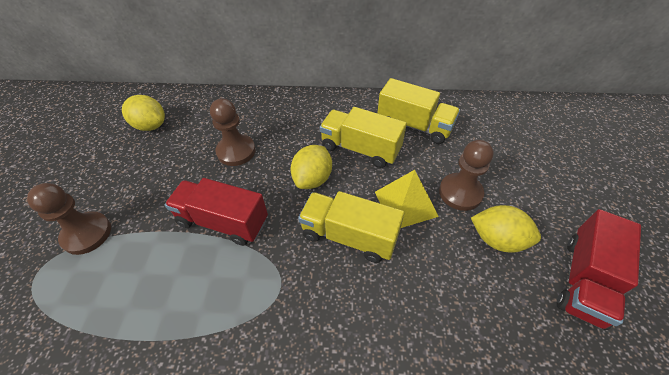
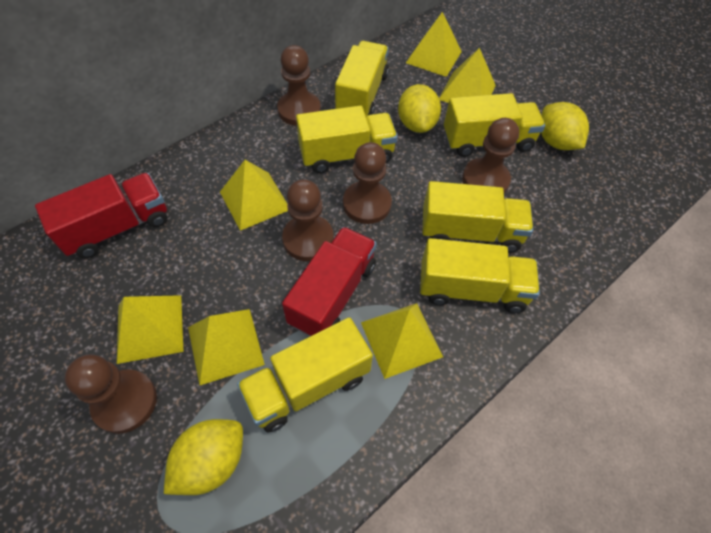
brown pawn: [27,183,111,255] [210,98,256,166] [439,140,494,211] = 3 -> [65,354,157,434] [277,45,321,126] [282,179,334,261] [343,142,392,224] [462,118,519,193] = 5
yellow pyramid: [375,170,439,228] = 1 -> [117,295,184,364] [188,309,265,385] [220,160,288,231] [361,303,443,379] [406,12,462,77] [439,48,496,103] = 6
yellow truck: [298,191,404,263] [320,107,407,168] [377,78,460,144] = 3 -> [237,317,373,432] [296,105,398,173] [335,41,389,116] [420,238,540,313] [423,181,533,252] [444,93,545,157] = 6

